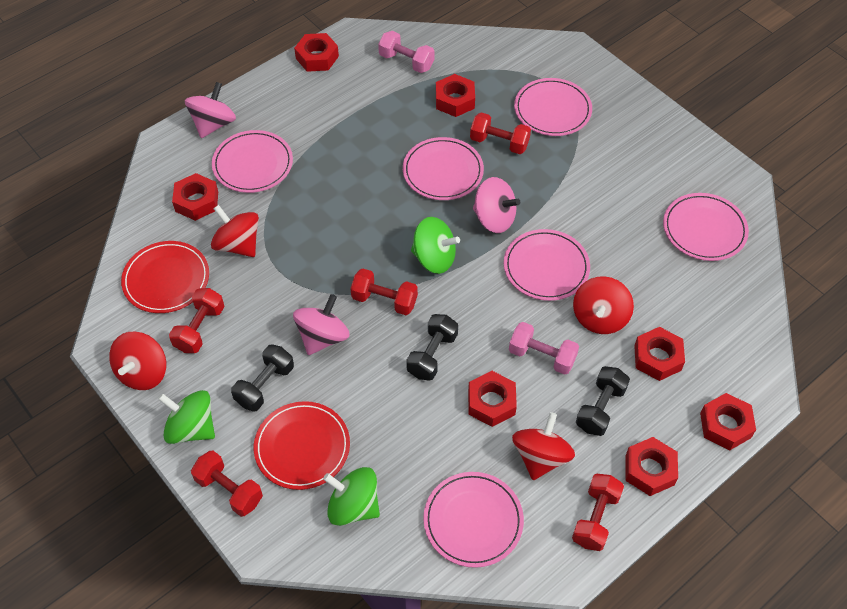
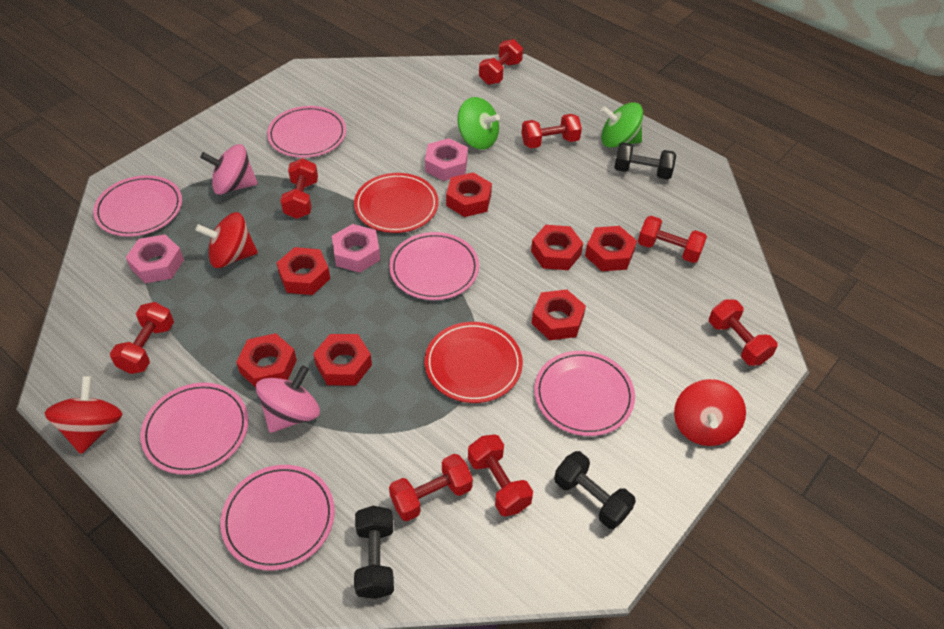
green spinning top: [158,390,215,444] [323,467,380,526] [411,217,460,274] = 3 -> [458,97,500,150] [601,102,643,148] = 2
pink dumbbell: [378,31,434,73] [509,322,579,375] = 2 -> none = 0
pink nut: none = 0 -> [126,234,184,283] [332,224,380,273] [425,138,468,181] = 3
pink spinning top: [185,82,236,138] [293,294,350,355] [473,177,520,233] = 3 -> [200,144,258,195] [256,365,320,433] = 2
red dumbbell: [169,288,224,353] [191,450,263,517] [350,268,418,315] [470,112,531,154] [572,474,624,551] = 5 -> [110,302,174,374] [281,158,318,219] [389,454,473,521] [468,434,533,517] [479,39,523,85] [521,114,582,148] [638,216,707,263] [709,299,777,366] = 8
red spinning top: [109,331,166,390] [211,205,259,257] [512,412,575,480] [573,276,634,334] = 4 -> [45,376,123,454] [195,212,258,268] [674,379,746,446] = 3

